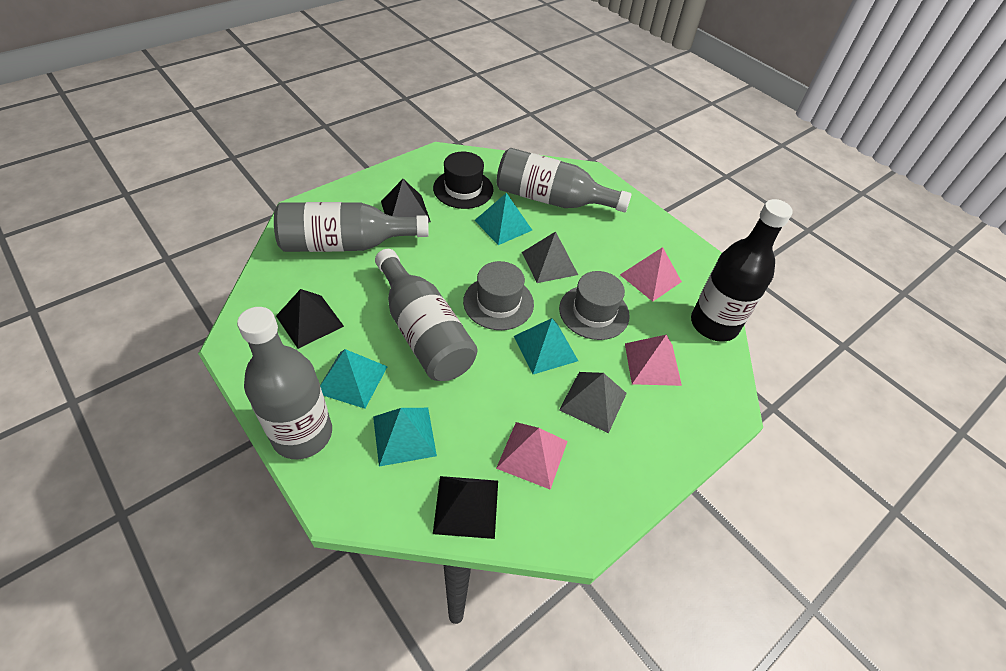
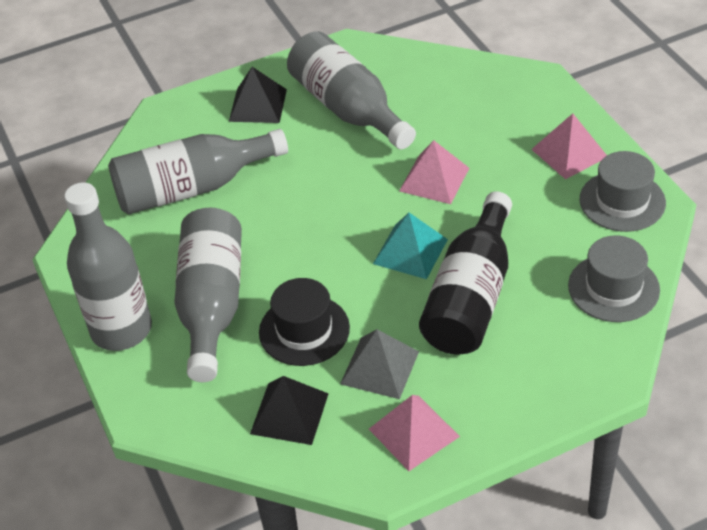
black pyramid: [276,289,344,349] [381,179,431,222] [433,476,498,539] = 3 -> [229,67,287,123] [250,376,329,445] = 2
grey pyramid: [522,231,578,283] [559,372,627,433] = 2 -> [340,329,419,399] = 1
turquoise pyramid: [320,349,388,409] [373,408,437,467] [475,193,532,245] [514,318,578,374] = 4 -> [373,213,448,279] = 1

